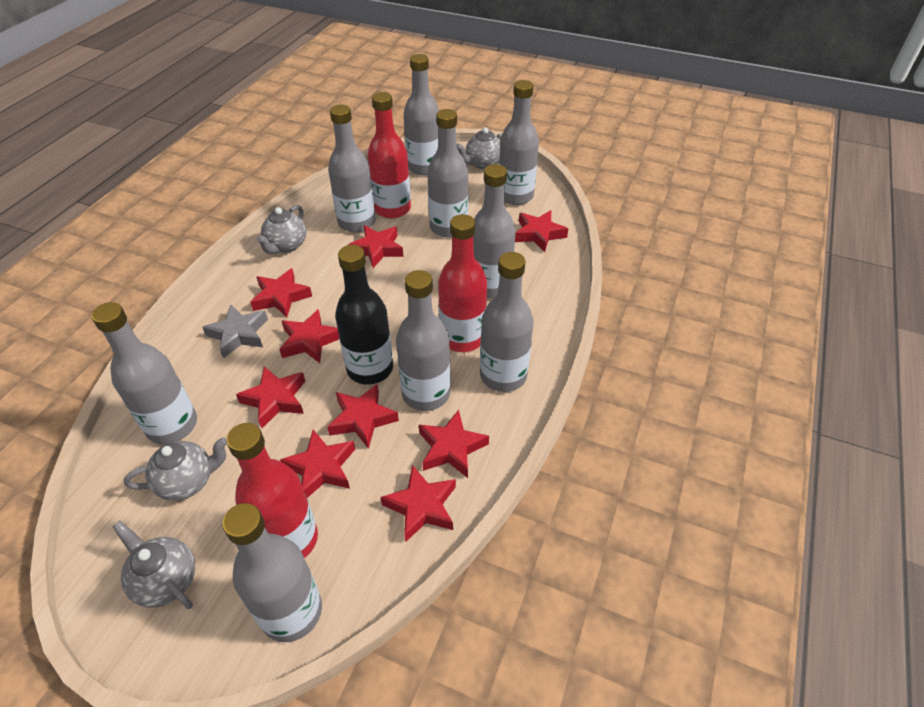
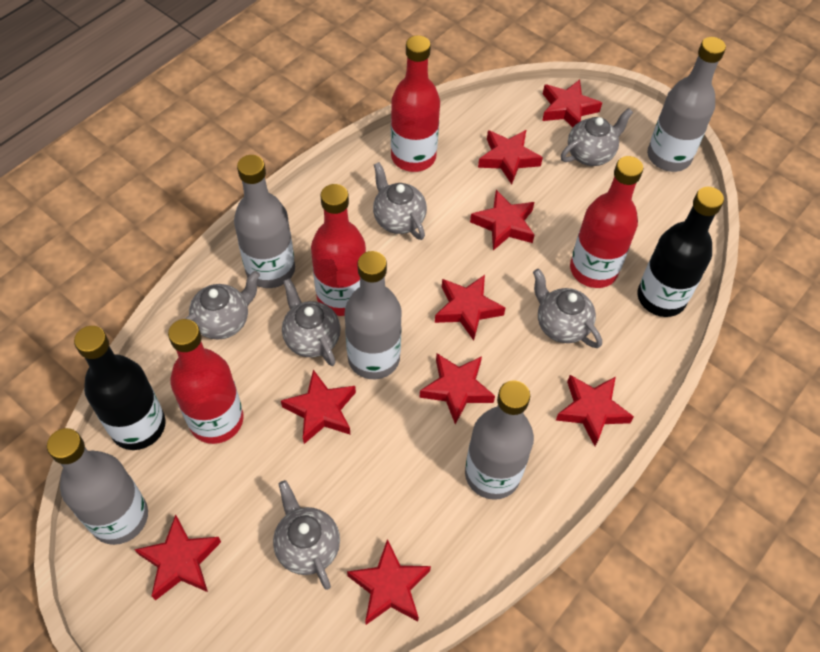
black bottle: [335,245,393,385] = 1 -> [74,326,165,450] [637,187,724,317] = 2
grey bottle: [91,302,197,444] [222,503,322,642] [328,104,376,233] [396,270,451,411] [404,54,439,176] [427,109,469,238] [473,164,516,298] [480,252,534,392] [499,80,539,205] = 9 -> [47,428,148,545] [234,155,295,288] [345,251,402,379] [465,381,534,500] [647,37,726,172] = 5
grey star: [202,304,268,358] = 1 -> none = 0
grey teapot: [112,521,195,609] [124,437,227,500] [256,205,306,254] [457,127,503,170] = 4 -> [185,271,260,339] [273,480,340,590] [282,278,341,366] [373,162,427,240] [533,269,602,348] [561,108,633,166] = 6
red bottle: [226,423,318,558] [368,92,411,219] [438,214,487,352] = 3 -> [168,319,244,444] [311,184,366,316] [391,35,440,172] [570,156,643,288] = 4

